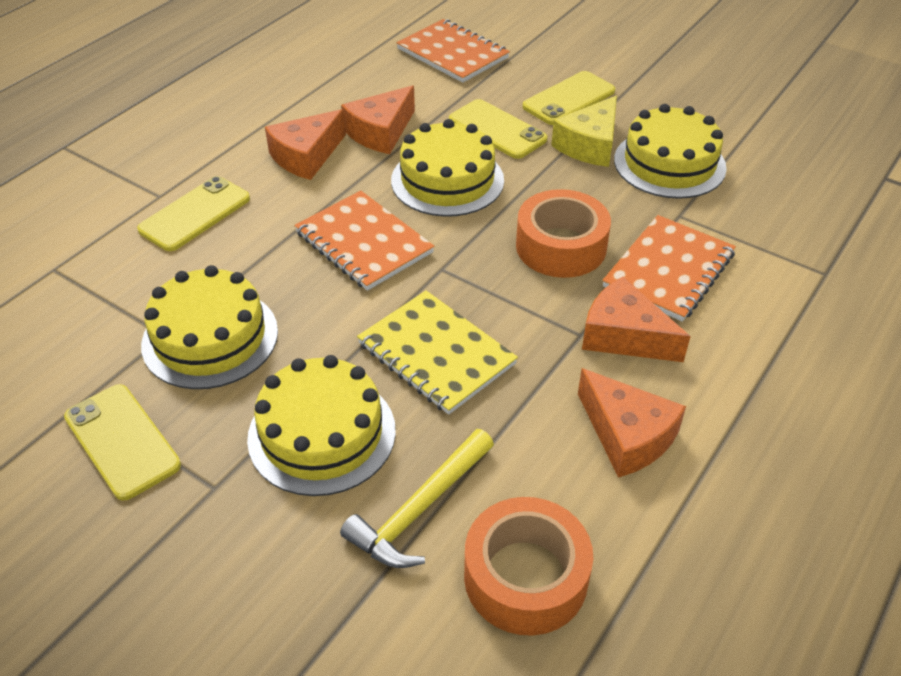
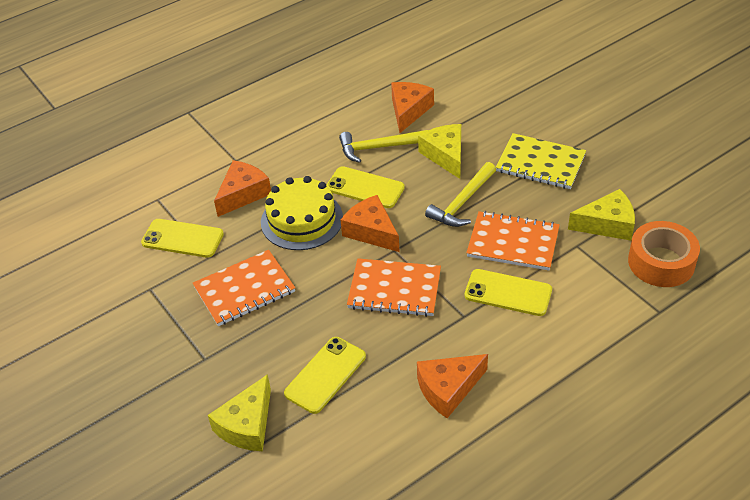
orange tape: [464,497,593,636] [516,189,611,278] = 2 -> [628,221,700,287] = 1
yellow cake: [141,265,278,389] [247,355,396,496] [391,119,504,217] [614,104,727,199] = 4 -> [261,176,343,250] = 1
yellow cheese: [551,96,617,167] = 1 -> [208,374,271,451] [418,124,461,179] [568,189,635,241] = 3
yellow hammer: [340,429,494,568] = 1 -> [339,130,428,163] [425,162,496,227] = 2

